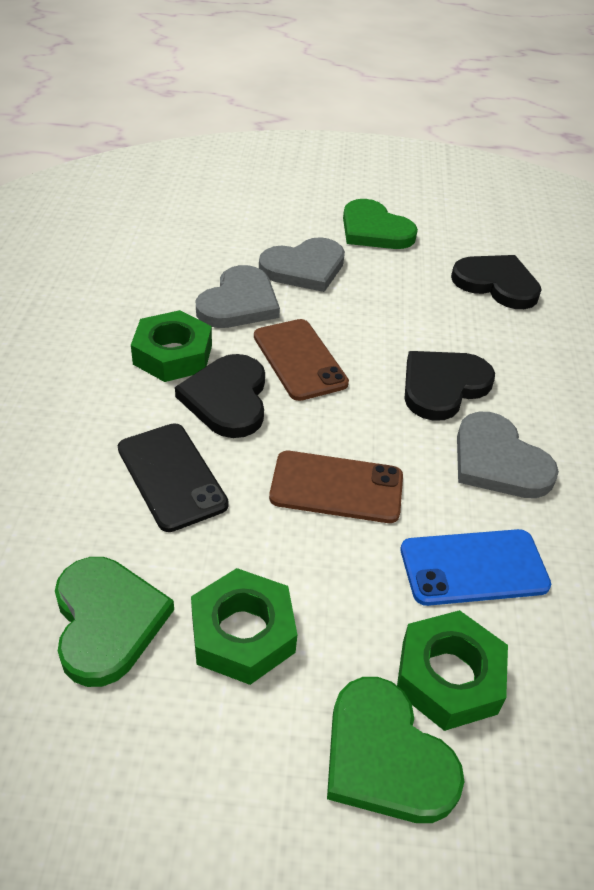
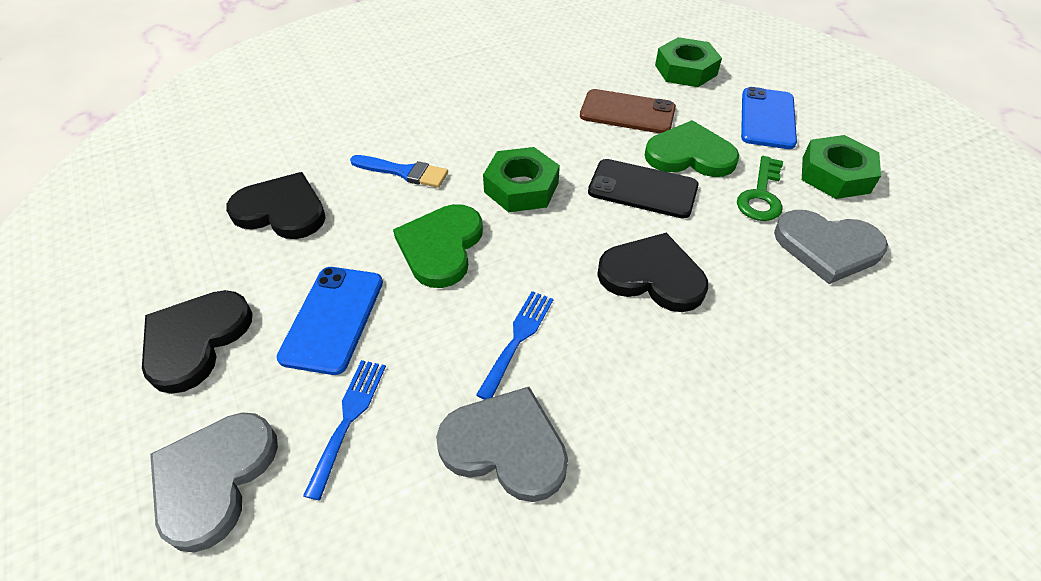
blue brush: none = 0 -> [350,155,448,188] = 1
blue fork: none = 0 -> [303,360,386,500] [476,291,553,400] = 2
blue phone: [400,529,551,606] = 1 -> [277,267,383,375] [741,87,797,149] = 2
brown phone: [254,319,349,401] [269,451,403,523] = 2 -> [580,89,676,133] = 1
green heart: [55,557,174,687] [327,677,464,823] [343,199,418,249] = 3 -> [393,204,483,288] [645,120,739,177] = 2
green key: none = 0 -> [737,156,783,221] = 1

